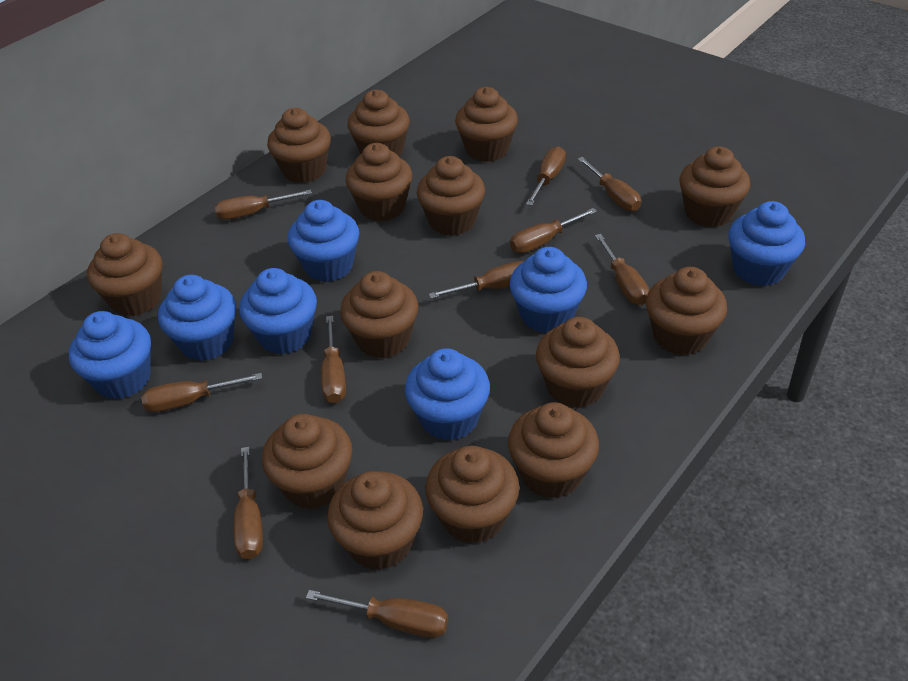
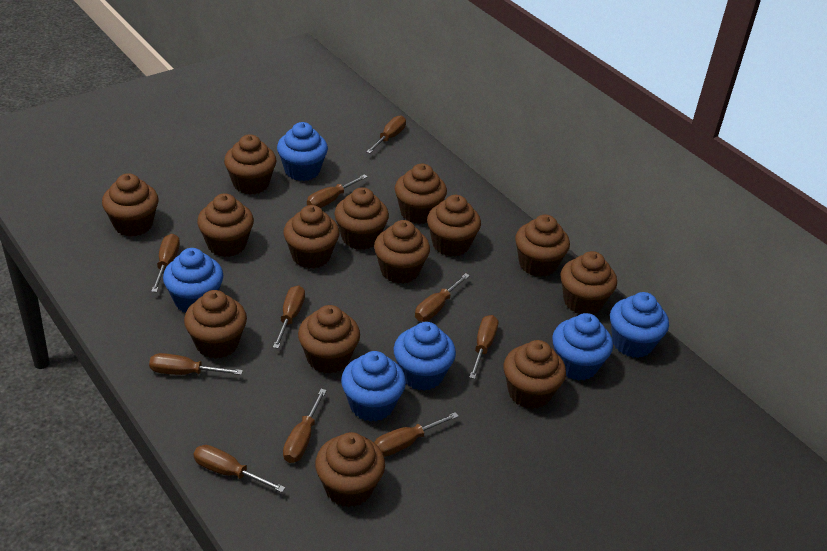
blue cupcake: [69,311,151,399] [158,275,236,361] [239,268,317,354] [288,200,359,282] [405,348,490,441] [510,247,587,333] [728,201,805,286] = 7 -> [163,248,223,312] [277,122,328,181] [341,351,406,422] [393,322,456,391] [552,313,613,380] [610,292,669,358] = 6

